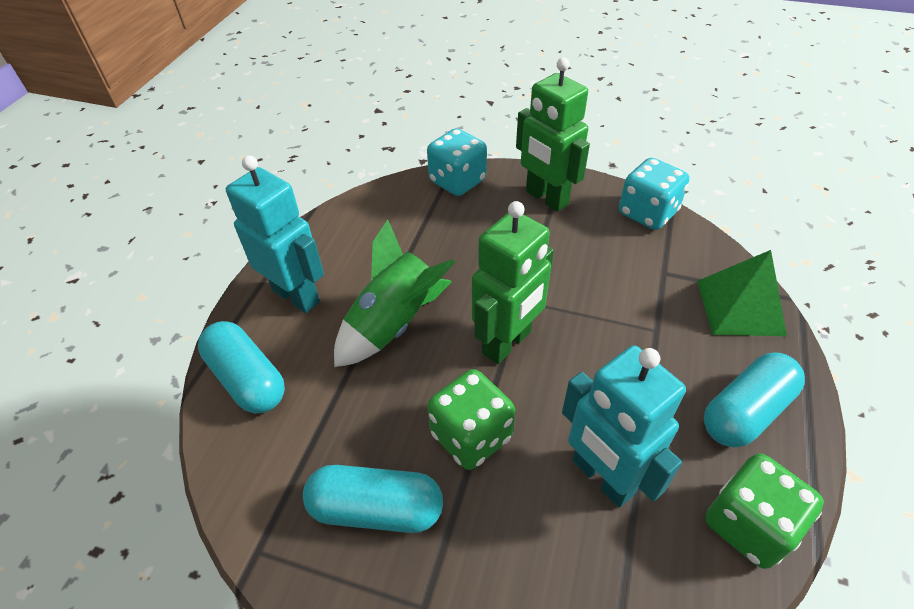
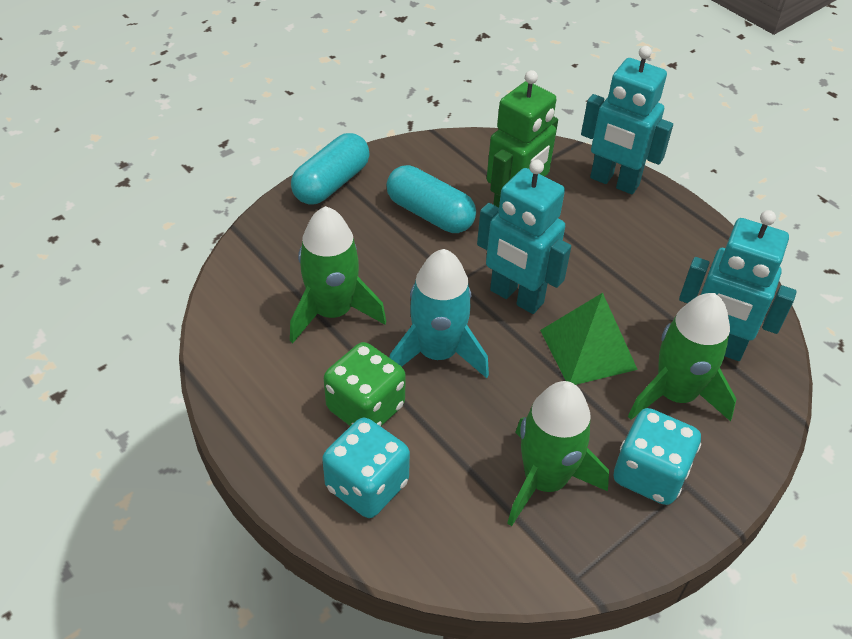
green dice: [427,369,515,470] [705,453,824,569] = 2 -> [324,342,406,426] = 1
green robot: [472,201,554,364] [516,57,590,212] = 2 -> [487,70,558,207] = 1
green rocket: [334,219,455,367] = 1 -> [290,206,386,343] [507,381,609,526] [628,293,736,421] = 3
turquoise capsule: [198,321,285,414] [303,465,443,533] [704,353,805,448] = 3 -> [291,133,370,205] [386,165,476,233] = 2
turquoise robot: [226,155,324,313] [562,345,686,508] = 2 -> [477,160,571,314] [581,46,673,194] [679,210,797,361] = 3
turquoise rocket: none = 0 -> [389,249,489,378] = 1

